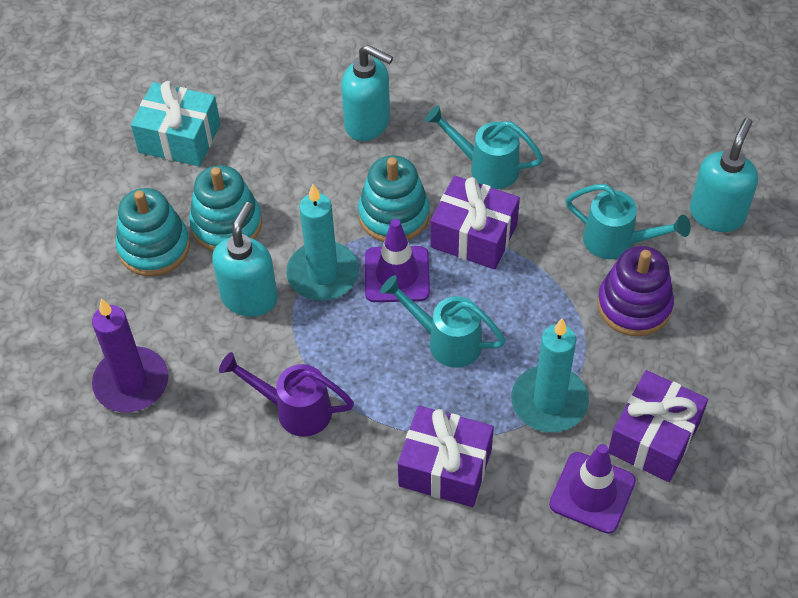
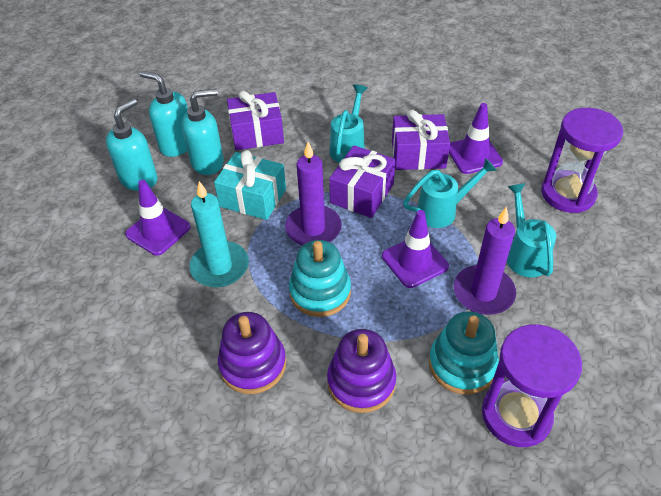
purple candle: [92,298,169,413] = 1 -> [285,142,342,246] [454,207,516,315] = 2
purple hourglass: none = 0 -> [482,324,582,447] [541,108,623,213] = 2
purple stacking toy: [597,246,674,336] = 1 -> [218,312,286,394] [327,329,396,413] = 2
purple traffic cone: [365,219,430,302] [549,444,636,534] = 2 -> [125,180,191,256] [382,210,449,288] [449,103,503,174] = 3
purple watering can: [219,352,354,437] = 1 -> none = 0
turquoise candle: [286,184,359,301] [511,319,589,432] = 2 -> [189,181,249,287] = 1
turquoise stacking toy: [116,188,190,276] [189,165,262,252] [358,155,430,242] = 3 -> [289,240,351,317] [429,311,499,395] = 2

